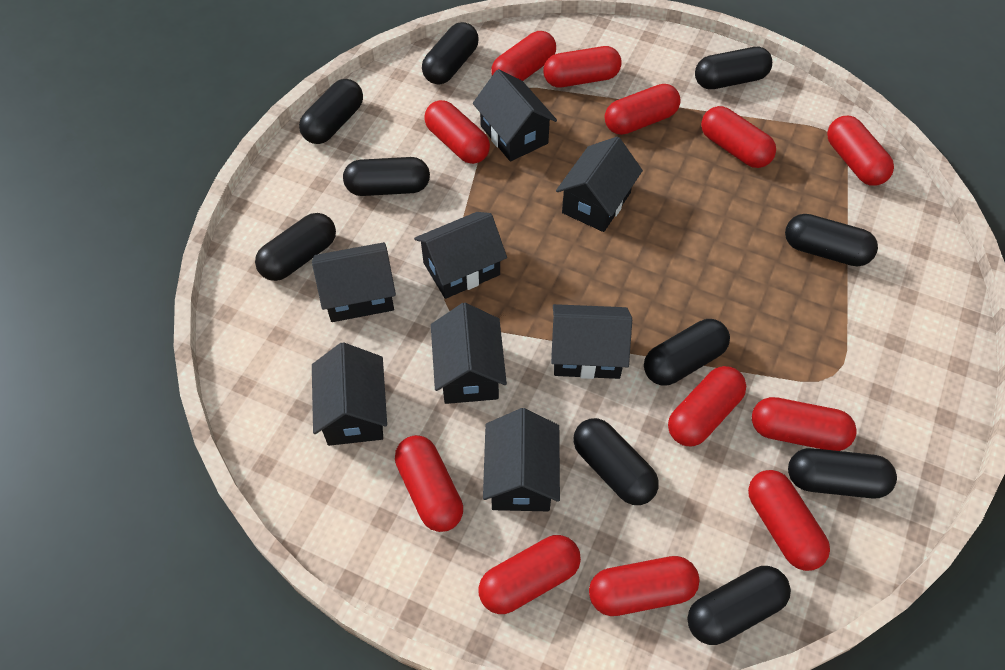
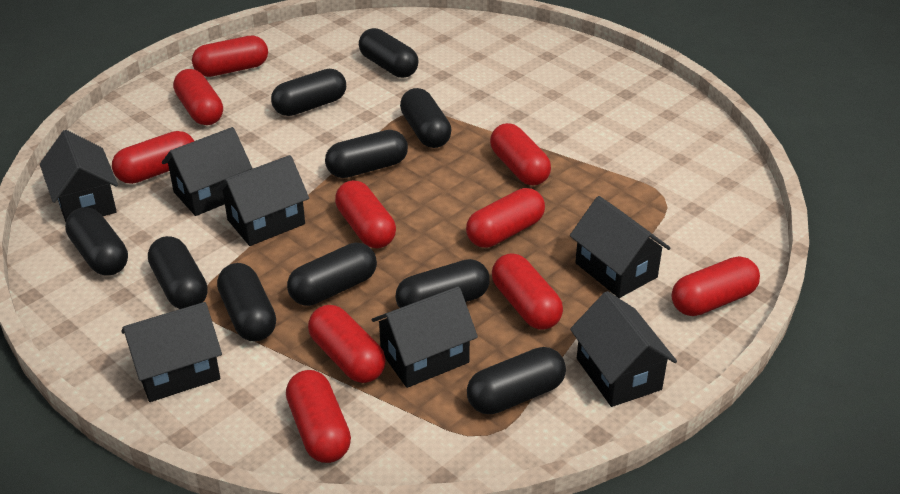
black house: [312,242,396,322] [312,342,387,446] [414,212,507,299] [431,303,507,404] [473,69,557,162] [483,408,560,511] [551,304,632,379] [556,137,643,232] = 8 -> [40,130,118,222] [121,302,222,402] [162,127,252,216] [216,155,309,246] [372,286,478,388] [570,196,670,298] [570,291,677,407] = 7
red capsule: [395,435,463,532] [424,100,490,164] [478,535,581,614] [491,31,556,81] [543,46,622,87] [589,556,699,616] [605,84,681,135] [668,366,746,446] [701,106,776,168] [748,470,830,571] [752,397,857,451] [827,116,894,186] = 12 -> [112,131,194,184] [173,69,223,125] [192,36,268,77] [286,370,351,463] [308,305,386,383] [335,180,396,248] [466,188,545,248] [490,123,551,186] [492,253,563,330] [672,256,760,316] = 10

